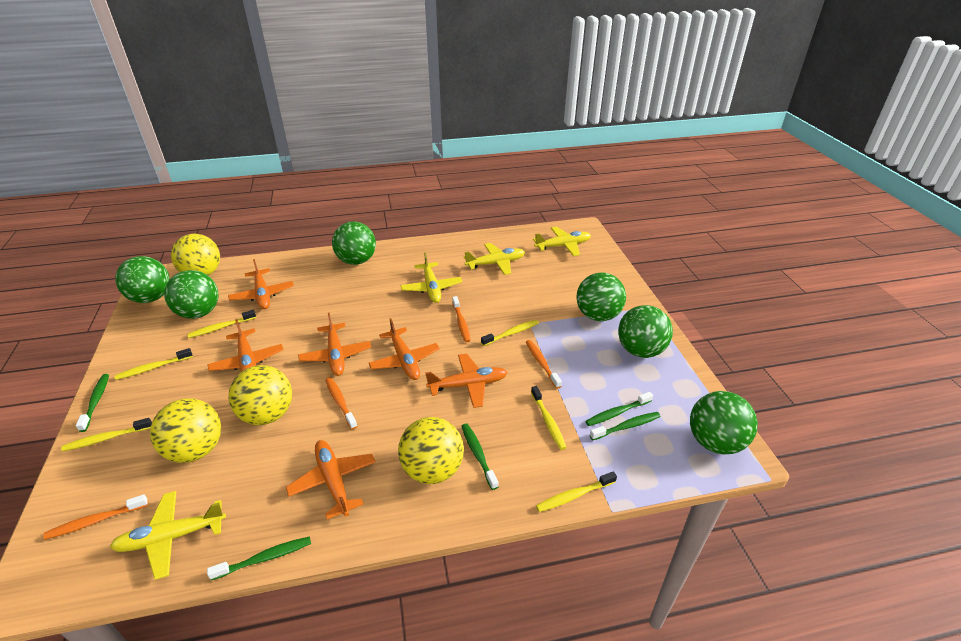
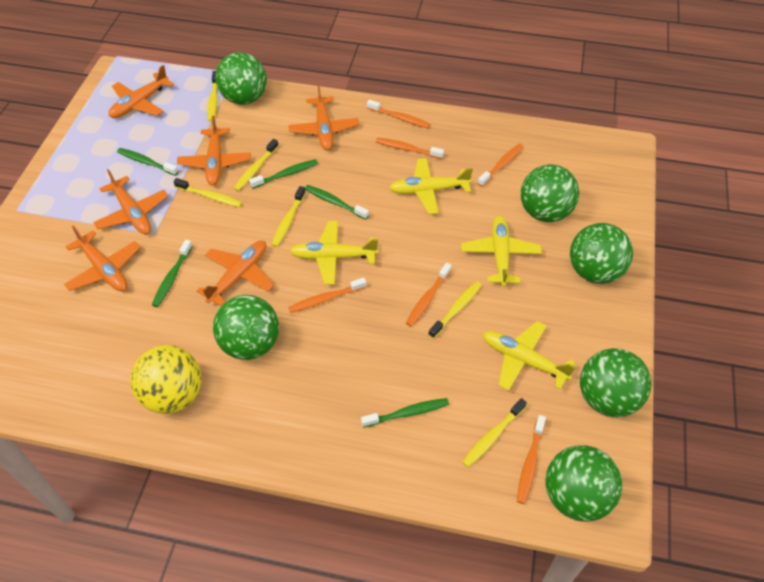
orange toothbrush: [43,494,148,540] [325,377,357,429] [452,296,471,342] [526,340,562,389] = 4 -> [288,277,366,313] [367,100,430,128] [376,138,444,159] [406,263,452,327] [477,144,524,187] [517,415,546,504] = 6
yellow ball: [150,398,221,463] [171,234,220,275] [228,365,292,425] [398,417,464,484] = 4 -> [130,345,201,414] = 1

